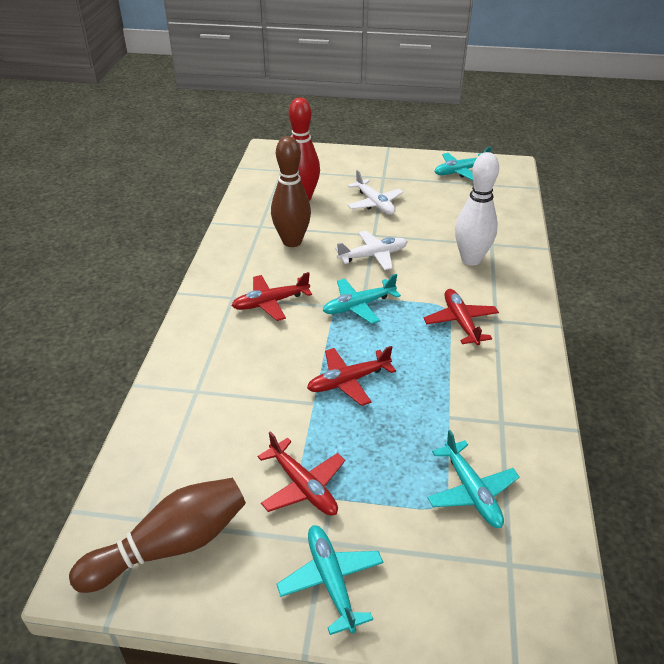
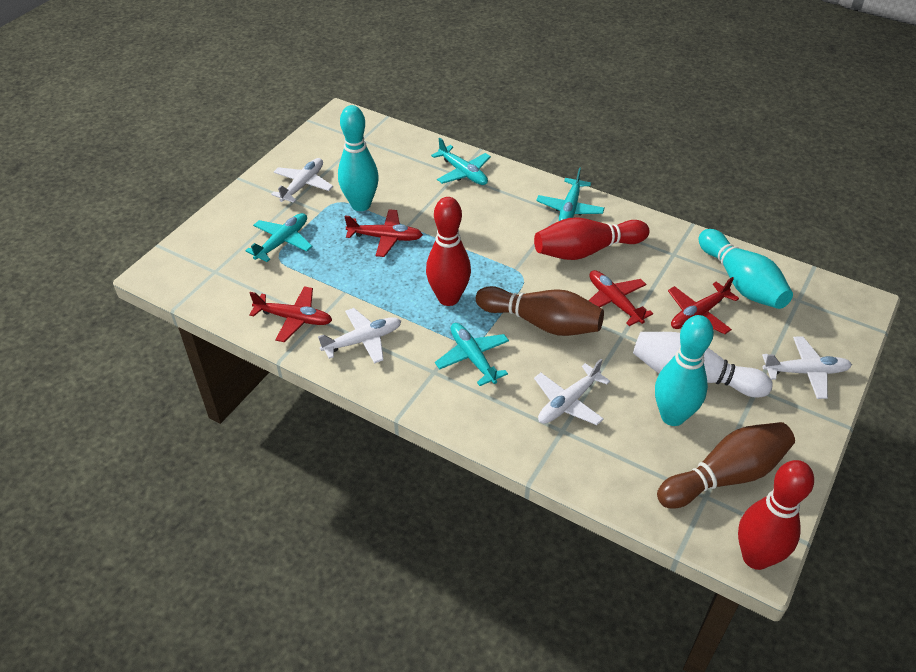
red bowling pin: [289,98,320,201] = 1 -> [426,197,471,306] [534,218,649,260] [738,460,814,570] = 3
turquoise bowling pin: none = 0 -> [338,105,379,211] [655,315,714,426] [699,229,793,309] = 3
white plane: [335,231,407,270] [347,170,403,215] = 2 -> [271,158,333,203] [318,308,401,364] [534,359,610,425] [762,336,852,399] = 4

